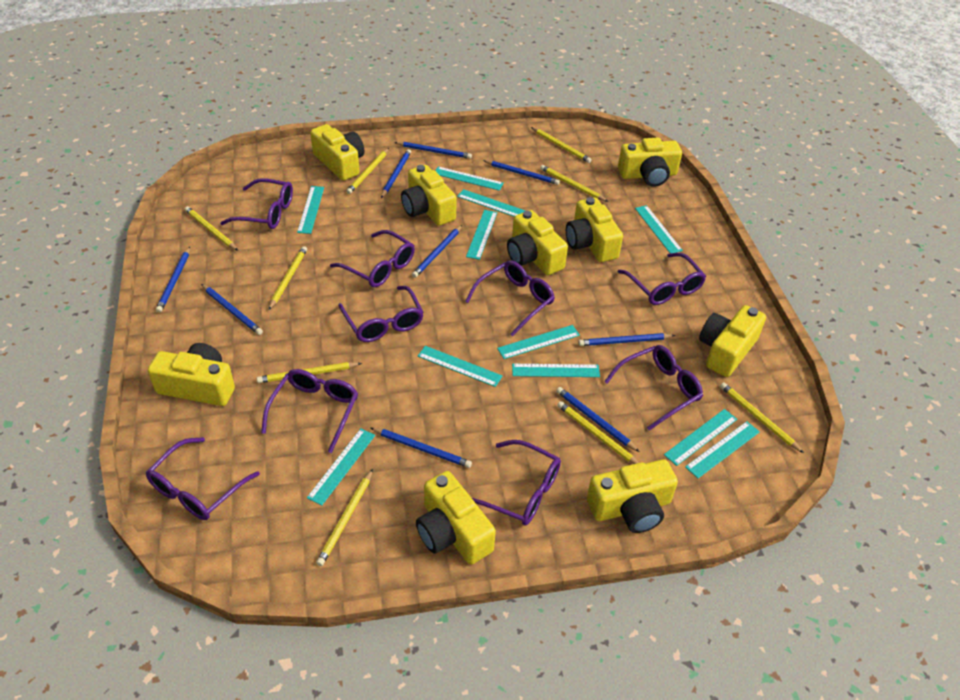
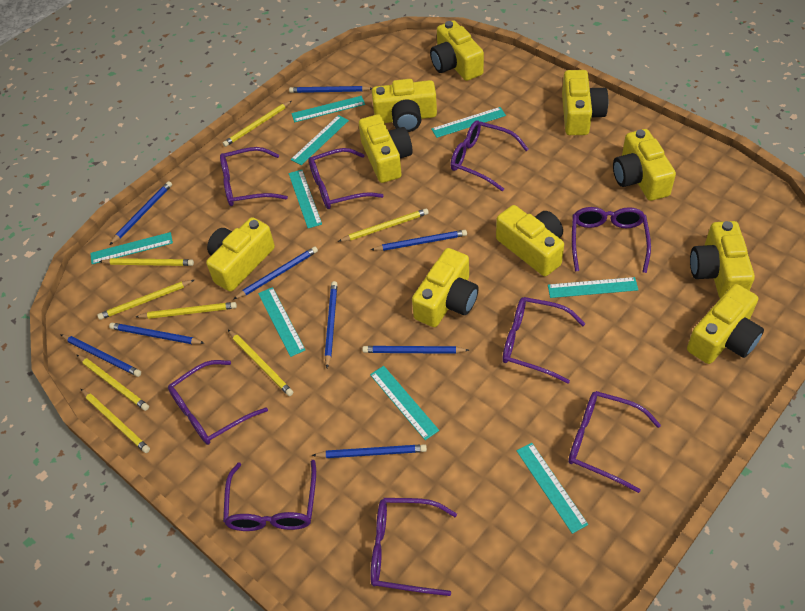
turquoise ruler: [297,186,324,234] [307,429,375,506] [418,346,502,387] [435,166,504,191] [457,189,525,217] [466,210,497,260] [497,325,580,359] [512,364,600,377] [635,205,683,253] [664,409,737,466] [685,421,760,478] = 11 -> [90,232,173,264] [258,287,305,357] [289,170,322,228] [291,96,365,122] [291,115,349,165] [370,366,439,440] [431,107,506,138] [517,443,588,534] [548,277,638,298] = 9
yellow camera: [148,343,235,406] [310,124,364,181] [401,165,457,226] [416,471,496,565] [507,210,568,275] [566,197,623,262] [587,459,678,533] [618,138,682,187] [699,305,766,377] = 9 -> [206,217,275,292] [359,114,413,183] [372,79,437,132] [412,248,479,327] [430,20,484,81] [496,205,564,276] [562,70,608,135] [613,129,676,201] [687,284,764,364] [690,221,755,299] = 10
yellow pencil: [185,206,238,251] [257,362,362,383] [269,246,307,310] [316,469,373,566] [346,148,389,194] [531,127,592,163] [540,165,608,202] [557,401,639,464] [720,382,804,453] = 9 -> [77,355,149,411] [81,389,150,453] [97,280,194,320] [99,258,194,266] [136,302,237,319] [223,101,292,147] [228,330,293,396] [338,209,429,242] = 8

